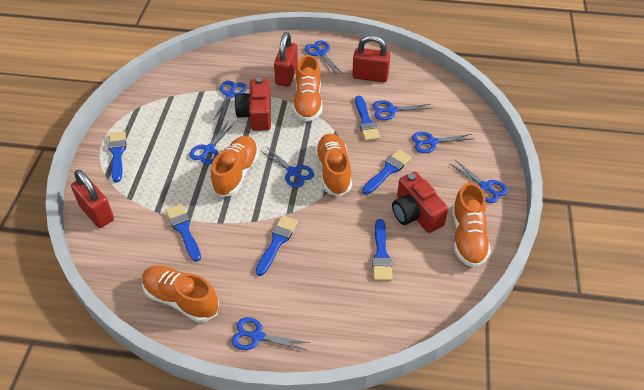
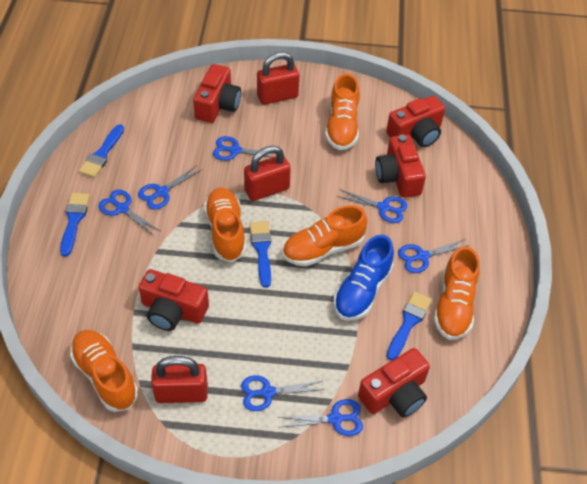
blue brush: [108,131,126,183] [165,204,201,262] [256,215,298,276] [355,96,380,141] [362,150,412,195] [372,219,393,281] = 6 -> [60,193,90,257] [79,124,124,178] [250,221,271,288] [387,291,432,360] = 4
blue scissors: [189,121,235,165] [214,81,247,120] [232,317,310,351] [261,147,314,188] [305,41,342,75] [373,100,432,120] [412,132,472,153] [450,159,508,203] = 8 -> [99,190,160,236] [138,165,202,209] [213,136,275,161] [241,375,325,411] [278,399,363,436] [337,189,408,223] [398,239,470,273] = 7
blue shoe: none = 0 -> [334,235,394,321] = 1
red camera: [235,77,271,131] [392,172,448,233] = 2 -> [138,269,209,331] [193,64,241,123] [358,348,430,417] [375,135,426,198] [386,96,445,147] = 5

